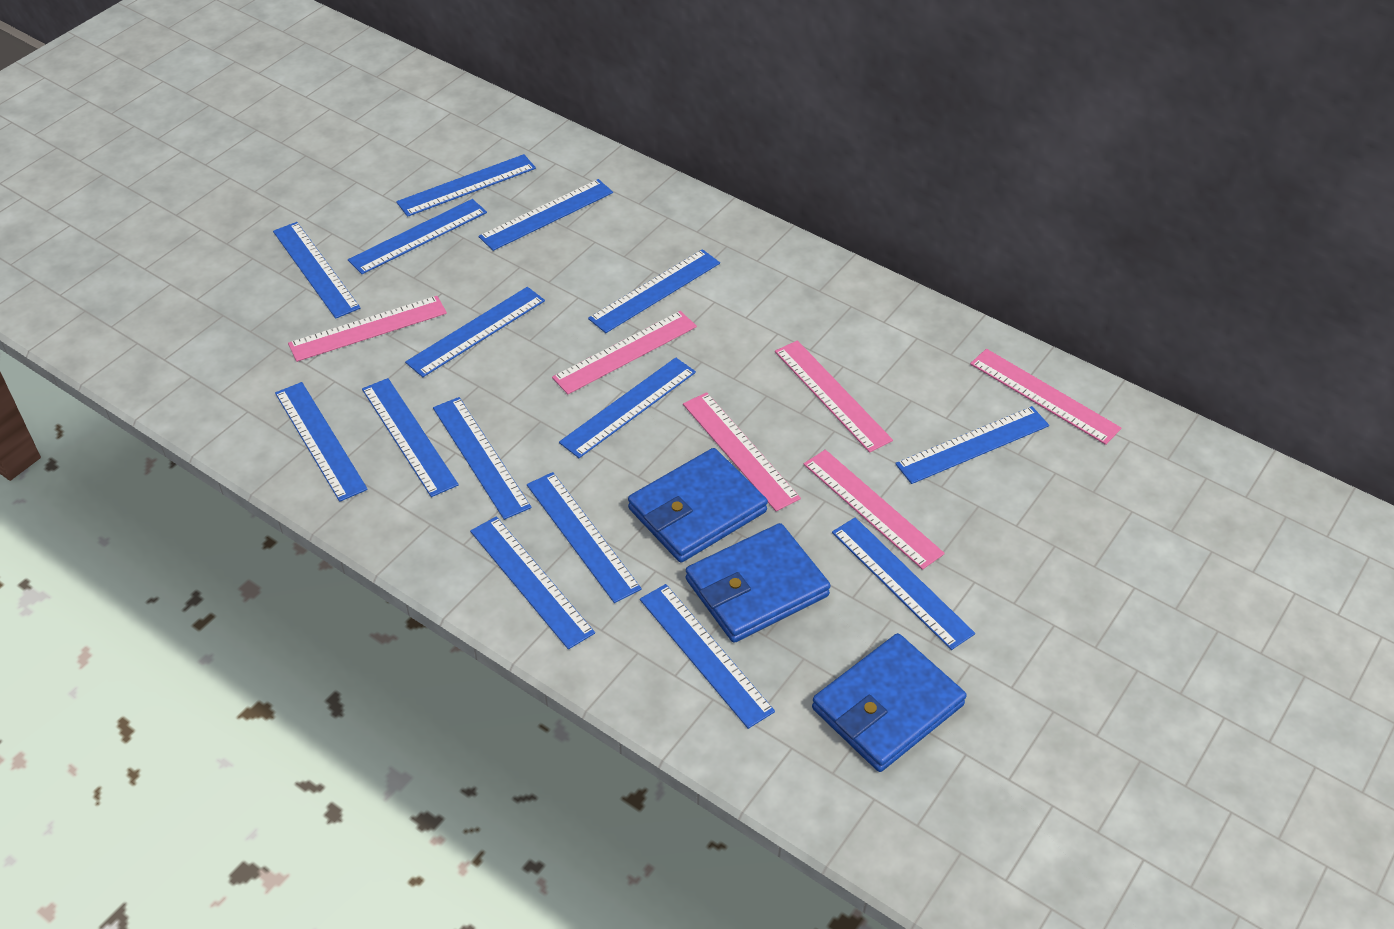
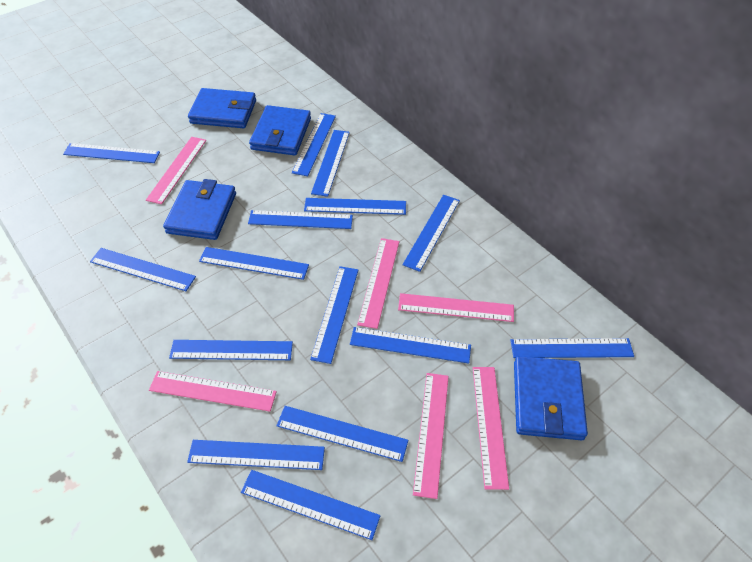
blue wallet: [628,448,768,563] [686,523,831,643] [812,633,967,772] = 3 -> [163,179,236,240] [188,88,256,128] [249,105,311,155] [514,356,588,440] = 4

